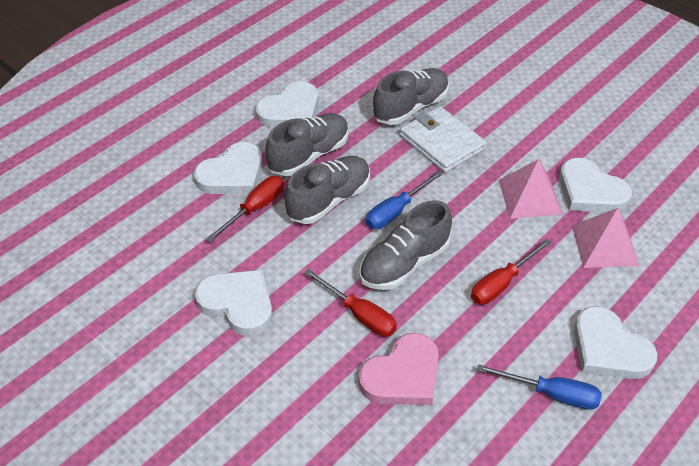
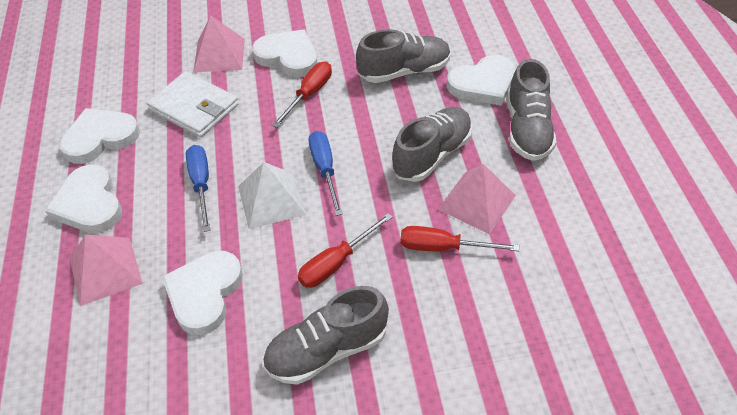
pink heart: [358,333,439,405] = 1 -> none = 0
pink pyramid: [499,159,563,219] [572,208,639,268] = 2 -> [70,235,143,306] [193,15,245,72] [438,164,516,234] = 3
white pyramid: none = 0 -> [238,162,306,229] = 1

